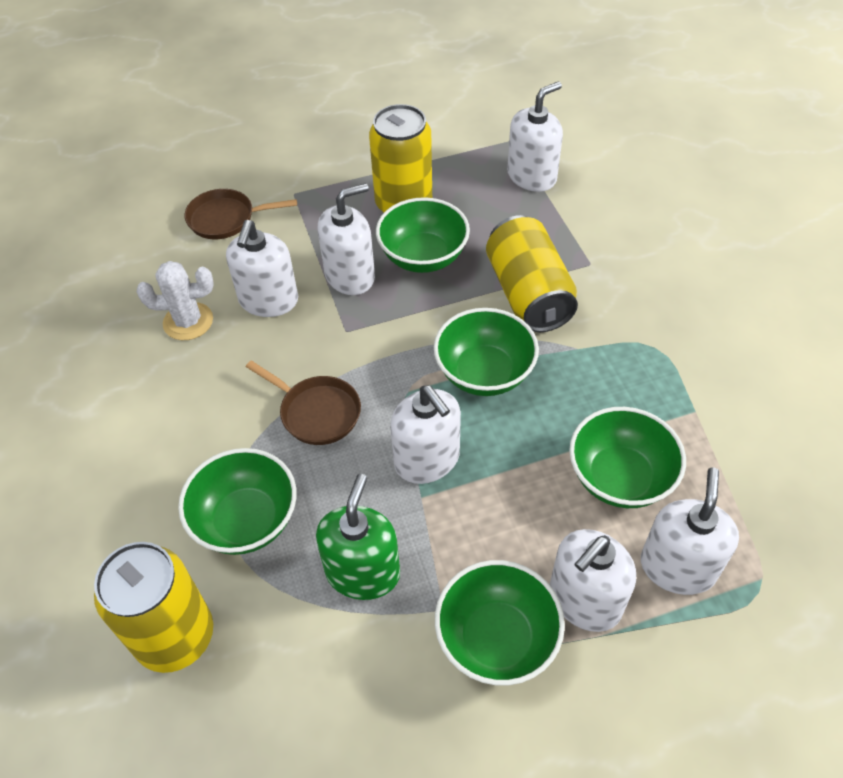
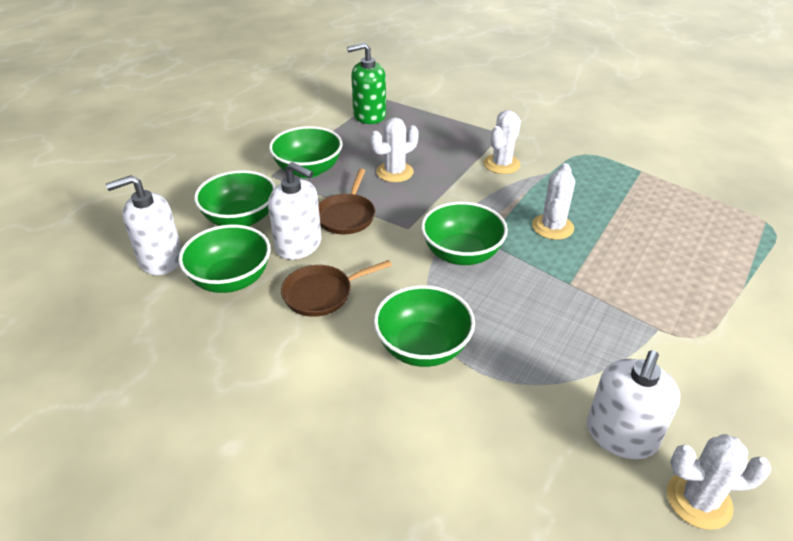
white cactus: [137,261,213,340] = 1 -> [370,117,419,182] [484,110,521,174] [532,163,575,240] [667,434,772,530] = 4
white soap dispenser: [226,220,298,317] [318,183,375,295] [390,385,461,484] [507,81,563,192] [550,529,636,632] [641,468,739,595] = 6 -> [106,175,182,275] [268,162,322,260] [587,350,680,459] = 3
yellow can: [94,542,213,673] [369,104,432,212] [486,215,578,332] = 3 -> none = 0

